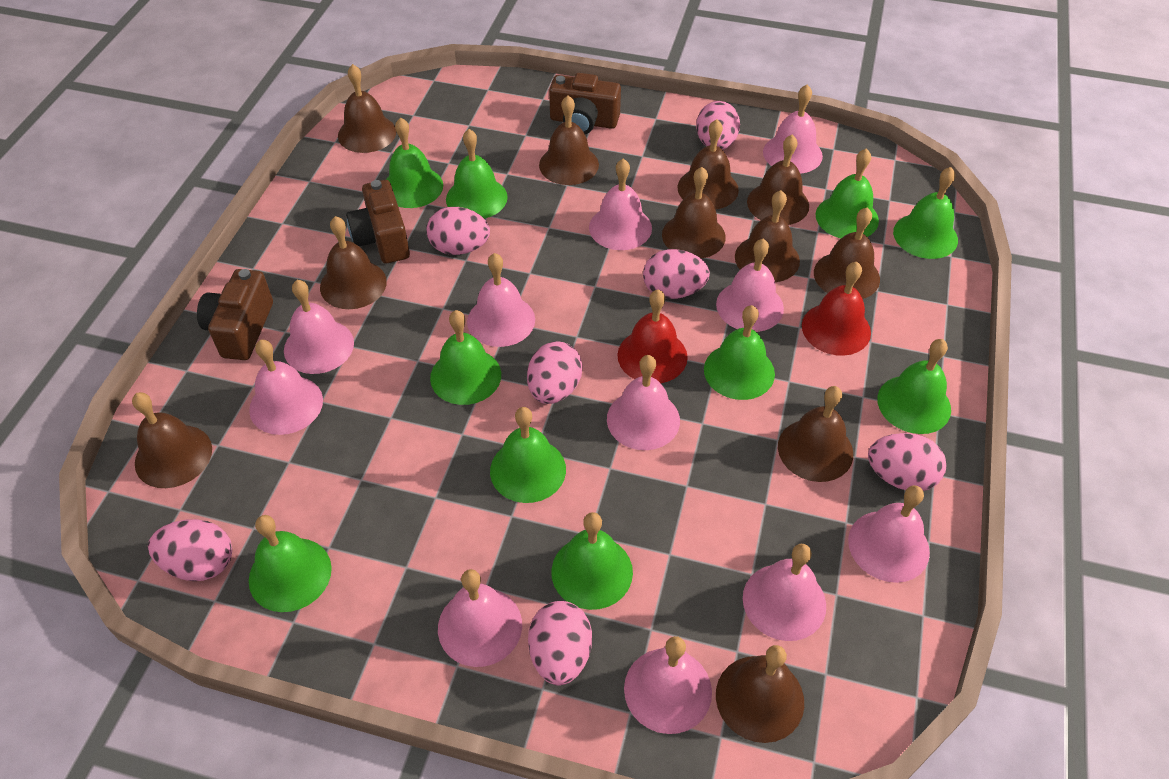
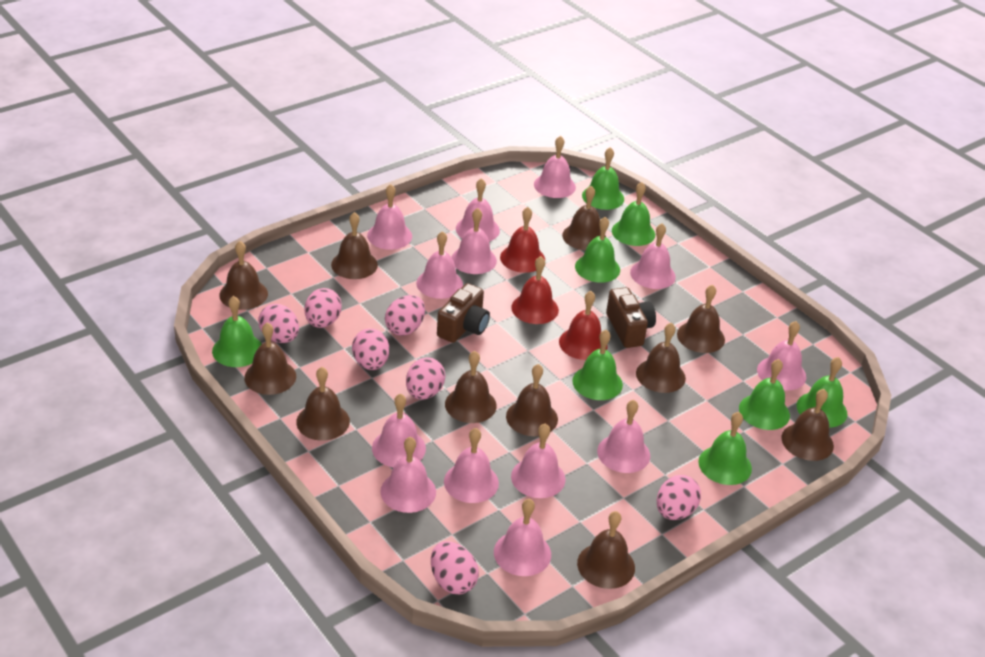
brown camera: [197,269,273,360] [346,180,410,264] [549,73,621,134] = 3 -> [437,283,490,343] [606,287,656,348] = 2
green bell: [249,515,332,612] [386,118,443,208] [430,310,501,405] [446,129,508,219] [490,407,566,503] [551,512,633,610] [704,305,775,400] [816,148,879,238] [877,339,951,434] [893,167,958,259] = 10 -> [212,296,262,367] [572,330,623,400] [575,217,620,283] [582,147,624,210] [612,182,655,246] [698,412,752,485] [739,359,790,430] [797,357,847,428] = 8
pink bell: [249,340,323,435] [284,280,354,374] [438,569,522,667] [467,253,535,347] [589,159,652,250] [607,355,680,450] [624,636,712,734] [716,239,784,332] [743,544,826,641] [763,85,823,174] [848,485,930,583] = 11 -> [367,184,412,250] [372,393,426,467] [380,437,436,513] [416,231,463,299] [444,428,499,503] [451,208,497,274] [456,178,500,242] [494,499,551,576] [511,424,565,498] [534,136,576,198] [597,400,650,473] [630,223,676,289] [757,321,806,390] = 13
red bell: [617,290,688,383] [802,262,871,356] = 2 -> [500,207,545,273] [511,256,559,324] [559,291,608,360] = 3

